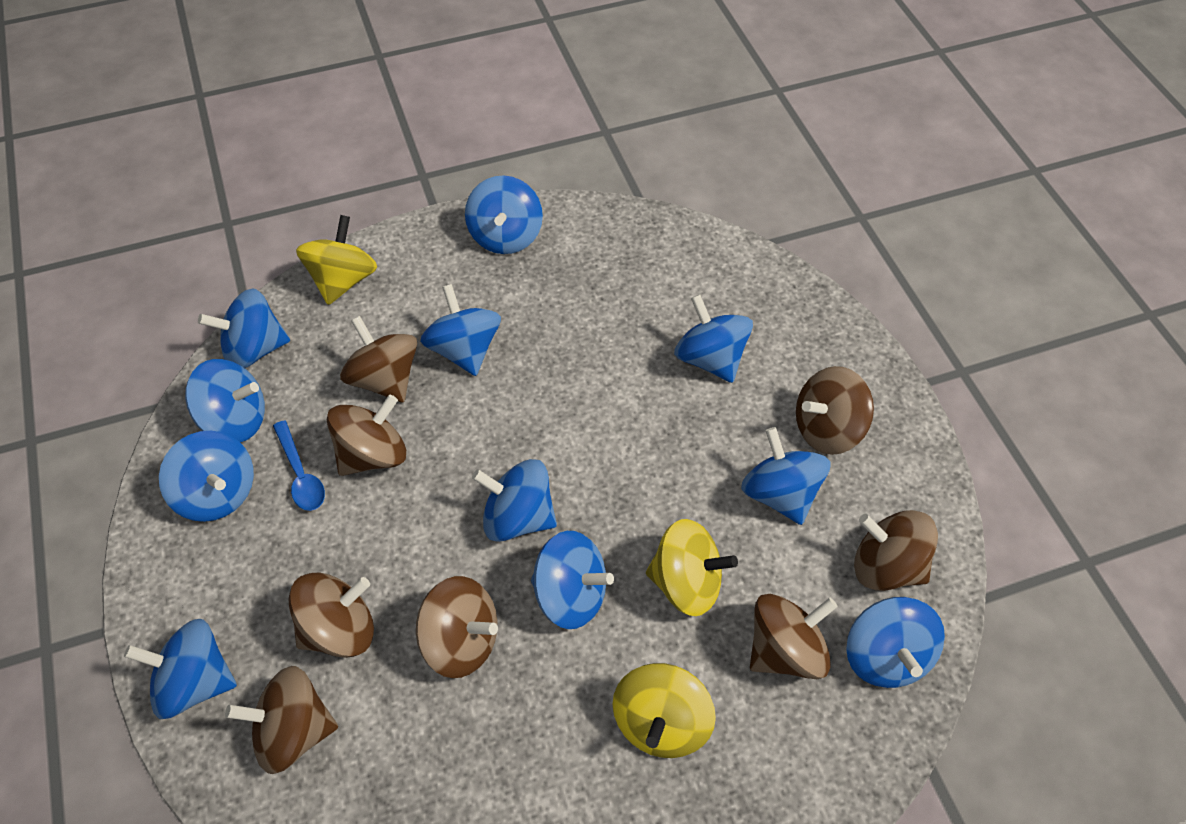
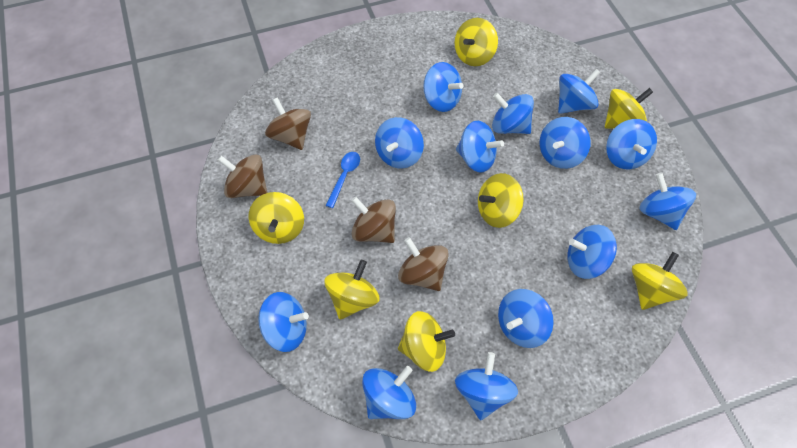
blue spinning top: [124,619,237,719] [159,431,254,522] [185,359,265,442] [198,289,290,369] [420,284,501,376] [465,175,543,254] [472,459,557,542] [531,531,614,629] [674,294,753,383] [741,427,831,525] [846,597,945,688] = 11 -> [258,292,309,352] [362,366,416,419] [375,117,424,169] [423,62,464,112] [455,352,518,420] [456,121,504,173] [492,93,534,134] [498,289,554,348] [540,117,591,169] [558,69,600,114] [567,225,617,279] [606,119,657,169] [639,173,696,230] = 13
brown spinning top: [225,666,338,774] [289,572,374,658] [327,395,406,476] [340,316,417,403] [416,576,498,678] [750,594,838,679] [796,366,874,455] [854,510,938,591] = 8 -> [218,154,268,198] [265,97,311,150] [351,197,396,243] [398,237,449,291] = 4
yellow spinning top: [296,215,377,305] [612,663,716,758] [646,519,738,616] = 3 -> [249,192,304,244] [324,260,380,320] [398,311,455,372] [455,18,498,66] [478,173,524,228] [605,88,653,129] [632,252,688,310] = 7

